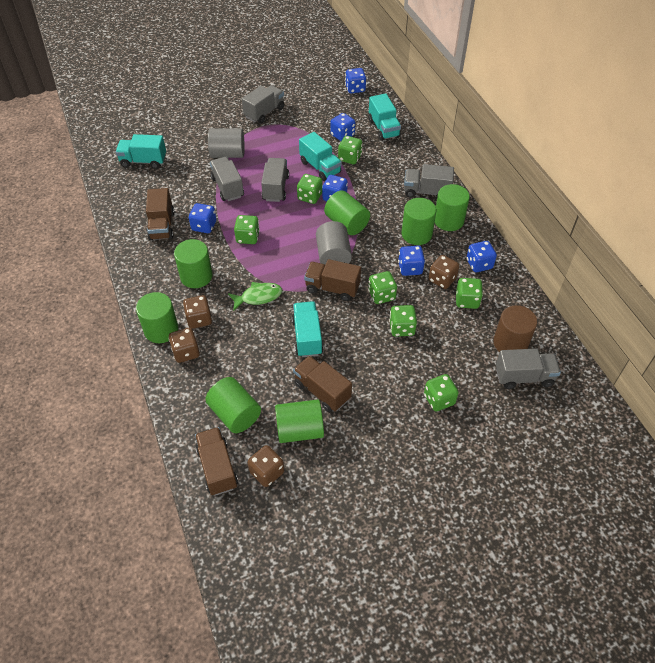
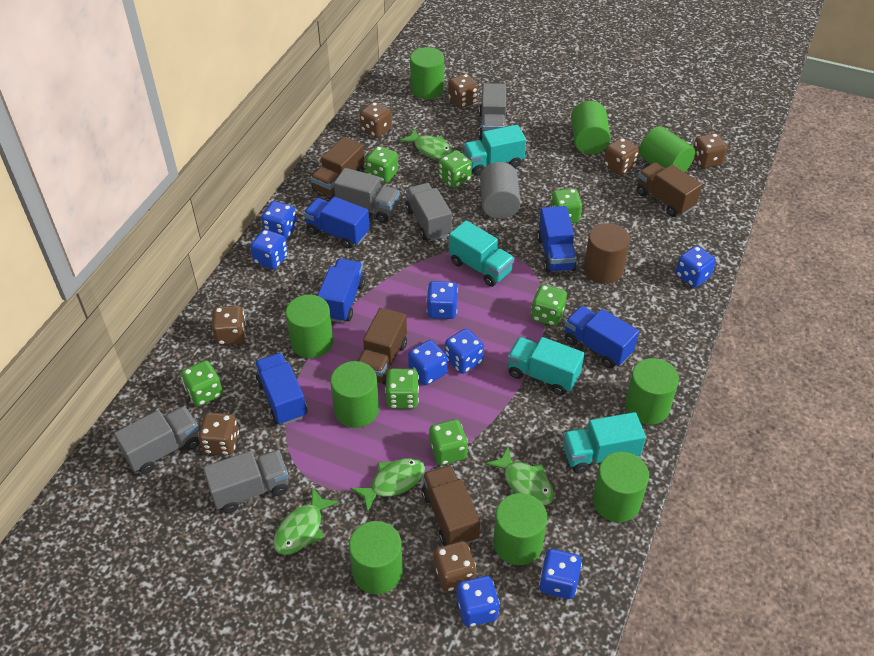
blue dice: [189,203,216,233] [322,175,348,201] [330,113,355,141] [345,68,366,93] [398,246,425,276] [466,241,497,272] = 6 -> [250,229,288,269] [261,201,297,239] [408,340,447,385] [426,281,458,319] [445,329,484,374] [456,576,500,627] [539,549,582,599] [676,246,716,287] = 8
blue truck: none = 0 -> [255,353,307,425] [303,197,370,249] [317,258,365,323] [537,206,577,273] [565,306,639,369] = 5
brown dice: [168,328,200,363] [183,295,212,329] [248,445,284,487] [429,255,459,289] = 4 -> [198,412,239,455] [212,306,246,345] [360,102,392,138] [433,541,476,592] [448,74,478,108] [604,138,639,175] [693,133,727,169] = 7
green cylinder: [136,292,178,343] [174,239,213,288] [205,377,261,433] [275,399,324,443] [324,190,370,235] [401,198,436,245] [435,184,470,231] = 7 -> [286,294,333,358] [330,361,379,428] [349,521,403,594] [410,47,444,99] [493,493,547,565] [571,101,611,154] [593,452,649,522] [625,358,679,425] [639,126,695,172] = 9
green fish: [228,282,282,311] = 1 -> [273,487,339,555] [351,458,425,513] [400,128,453,159] [485,447,554,506] = 4
grey cylinder: [208,128,245,158] [316,221,352,265] = 2 -> [480,162,521,219] = 1

